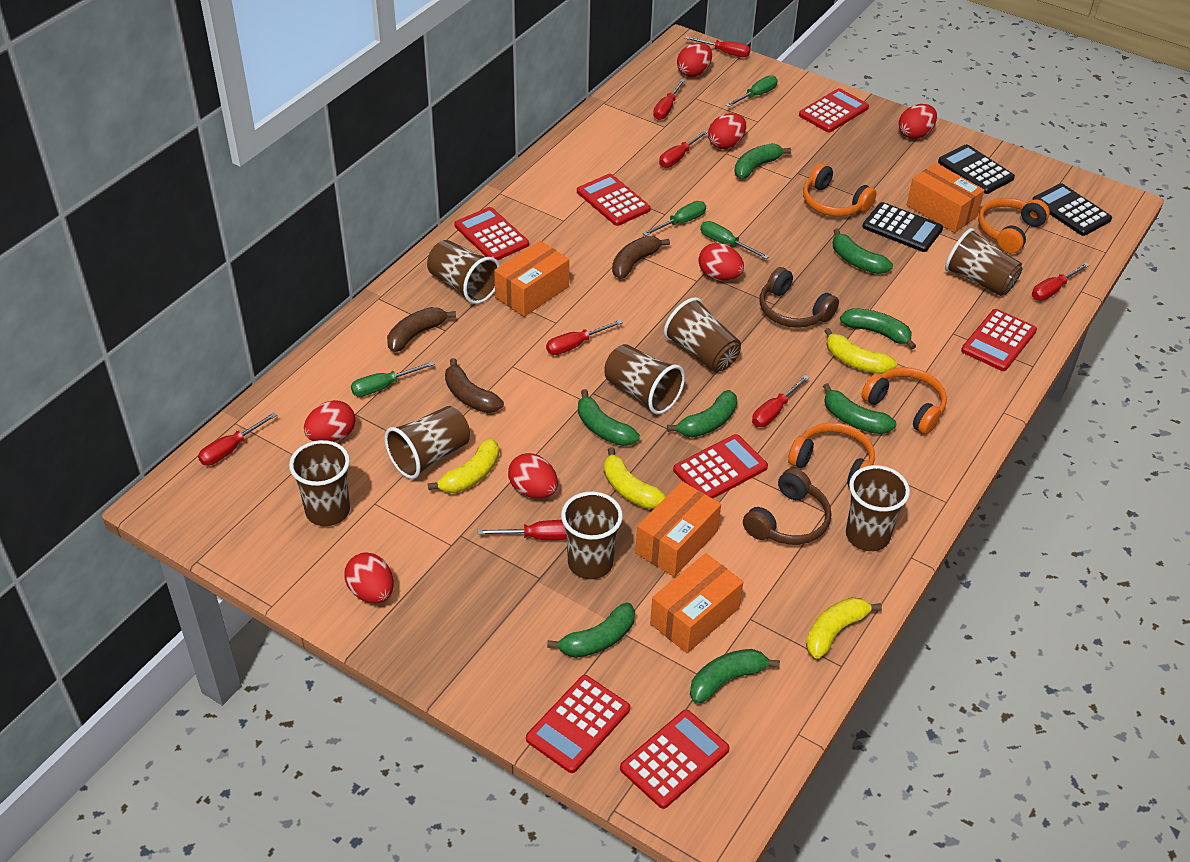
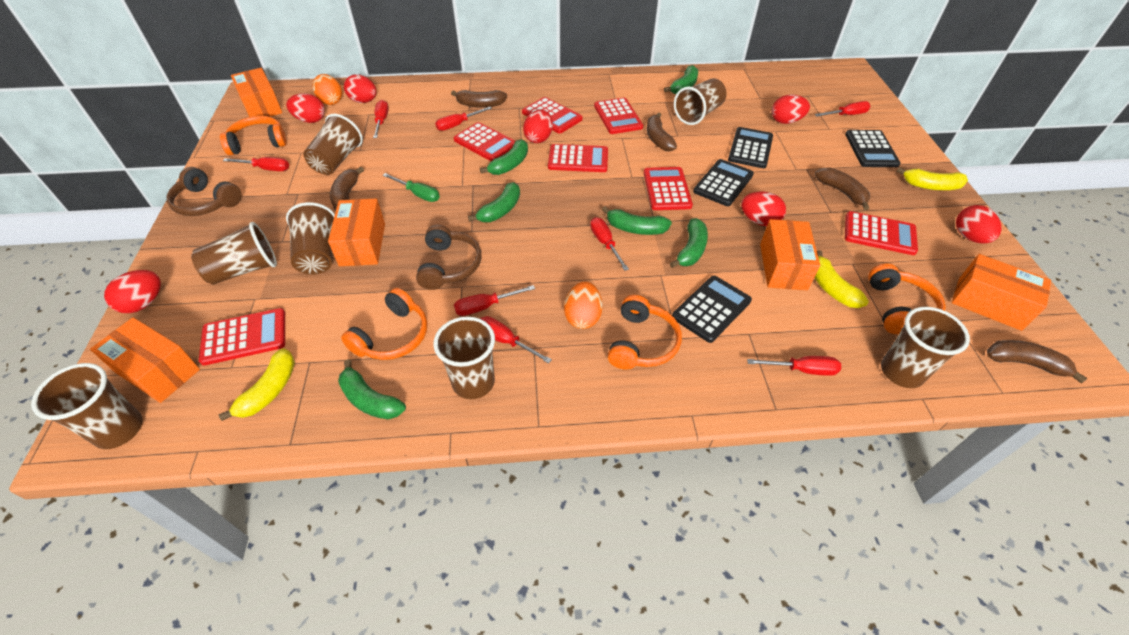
black calculator: [862,202,943,252] [938,144,1015,194] [1033,183,1112,236] = 3 -> [672,276,752,343] [693,159,754,206] [728,127,773,168] [845,130,901,167] = 4
brown banana: [387,307,456,352] [445,358,504,413] [612,236,670,279] = 3 -> [330,167,364,211] [451,90,507,108] [647,113,677,152] [815,167,870,210] [987,340,1088,383] = 5
brown cup: [289,440,350,526] [385,406,470,479] [427,240,500,304] [561,492,623,579] [605,344,685,414] [664,297,741,372] [846,465,910,551] [945,228,1023,296] = 8 -> [31,363,143,449] [191,222,277,285] [286,202,335,275] [303,114,363,175] [433,316,495,399] [674,78,727,125] [881,307,970,388] = 7
green banana: [547,603,635,658] [578,389,640,446] [667,390,737,437] [690,649,780,704] [734,143,791,179] [823,383,897,434] [833,228,893,274] [840,308,916,350] = 8 -> [338,359,406,419] [468,182,520,222] [480,139,528,175] [602,206,672,235] [664,65,698,94] [670,218,708,268] = 6
green screwdriver: [351,361,435,397] [643,201,706,236] [700,221,769,259] [725,75,778,107] = 4 -> [383,173,440,202] = 1
orange box: [494,241,569,317] [635,481,721,577] [650,553,743,653] [907,163,984,233] = 4 -> [90,317,200,403] [231,68,282,117] [328,199,385,266] [760,219,820,290] [952,254,1051,331] = 5
orange egg: none = 0 -> [313,74,342,105] [564,282,603,329] = 2
yellow banana: [428,438,499,493] [604,447,666,509] [806,597,882,659] [824,328,897,374] = 4 -> [218,348,295,421] [815,250,869,308] [896,167,968,190] = 3

